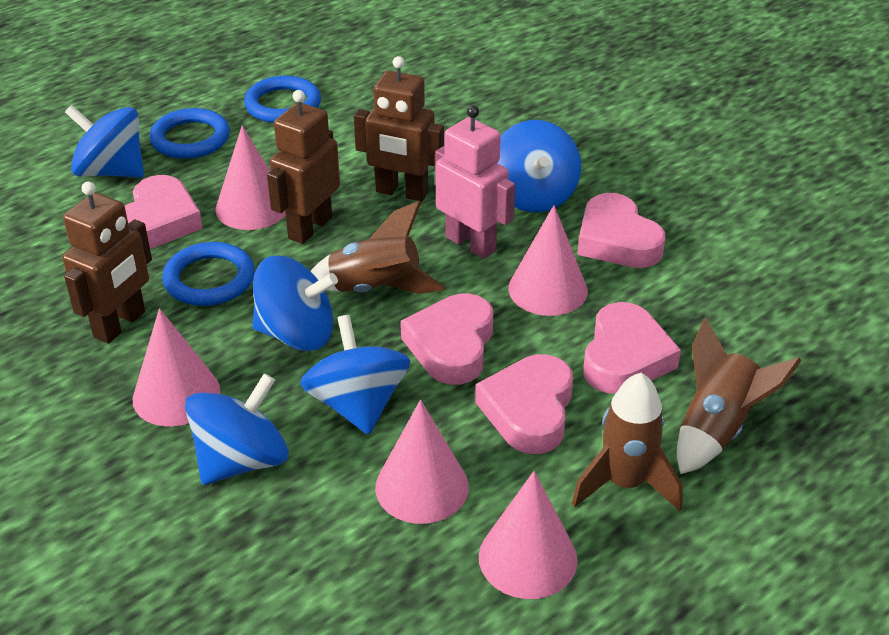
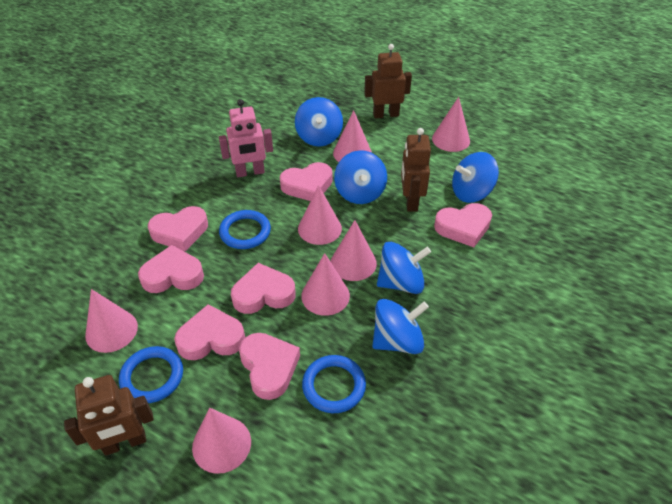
brown rocket: [311,201,446,294] [572,373,682,511] [677,318,801,474] = 3 -> none = 0
pink cone: [133,308,221,426] [215,125,286,230] [375,400,469,524] [479,471,578,599] [508,205,588,316] = 5 -> [85,289,138,353] [192,408,251,474] [298,185,342,245] [301,253,350,316] [330,220,377,281] [333,110,372,162] [432,97,470,152] = 7
pink heart: [125,175,203,249] [401,293,493,385] [475,354,573,454] [577,193,665,268] [583,302,681,394] = 5 -> [138,245,204,293] [148,206,208,251] [174,304,245,360] [231,263,296,314] [239,333,300,400] [280,162,333,201] [434,203,492,247] = 7

